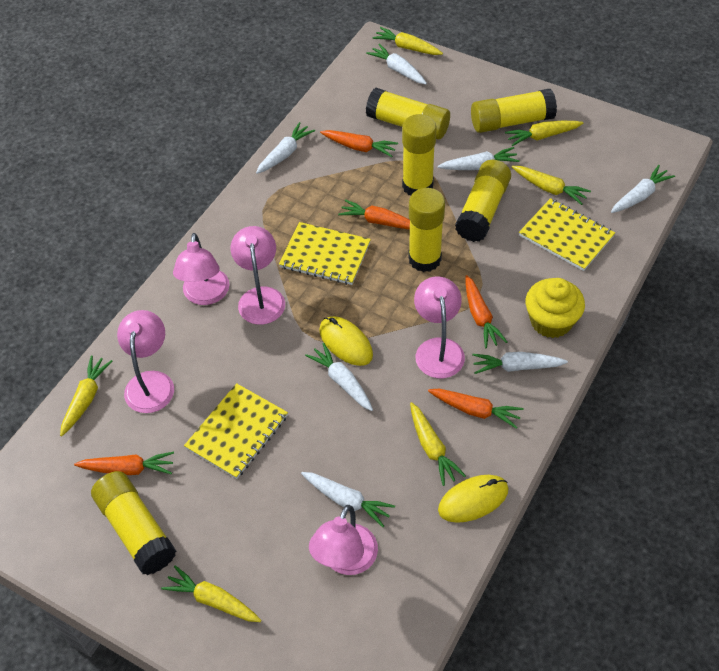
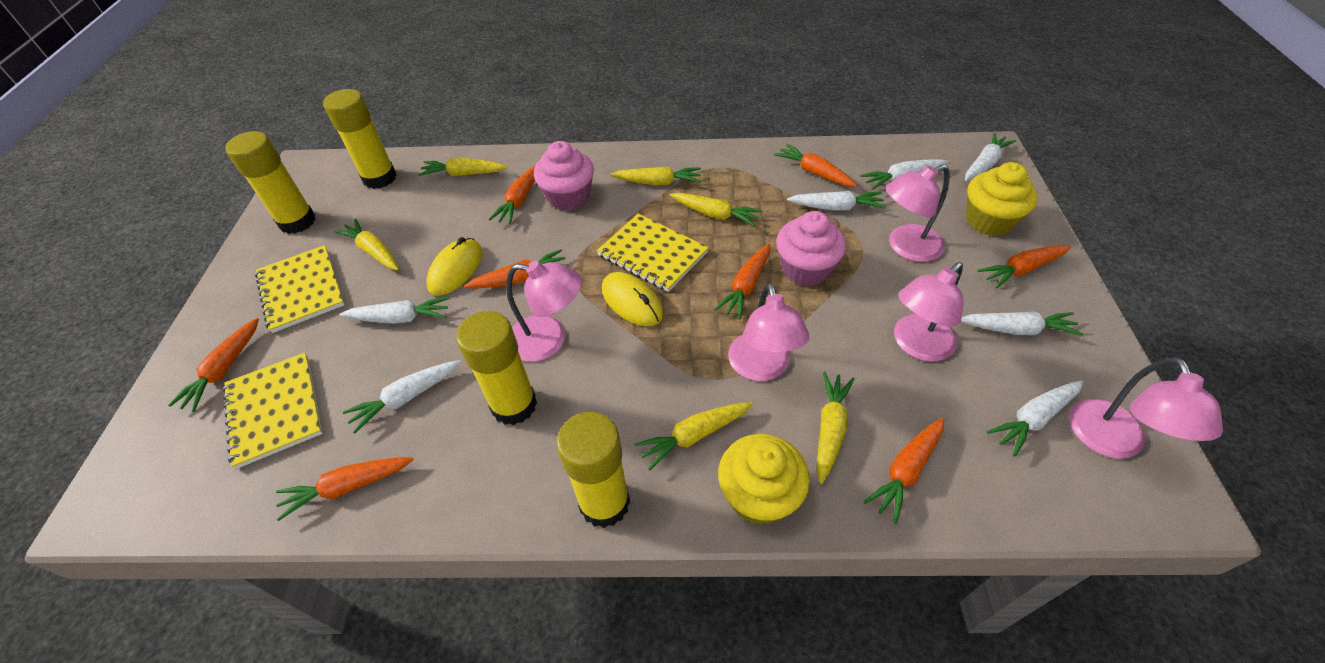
orange carrot: [74,452,174,475] [320,130,398,157] [338,199,410,230] [428,389,523,429] [465,275,507,348] = 5 -> [168,318,259,412] [276,457,414,521] [464,249,569,289] [488,166,535,224] [714,244,770,319] [774,144,857,187] [863,418,944,524] [977,245,1071,289] = 8
pink cupcake: none = 0 -> [534,141,594,211] [776,211,846,286] = 2
yellow cupcake: [525,278,585,338] = 1 -> [718,434,810,525] [966,162,1038,236] = 2
yellow glue stick: [91,471,176,575] [366,88,450,139] [402,114,436,195] [408,188,445,272] [455,160,511,242] [471,89,557,133] = 6 -> [225,131,316,234] [323,89,397,189] [456,311,537,425] [556,412,630,528] = 4

